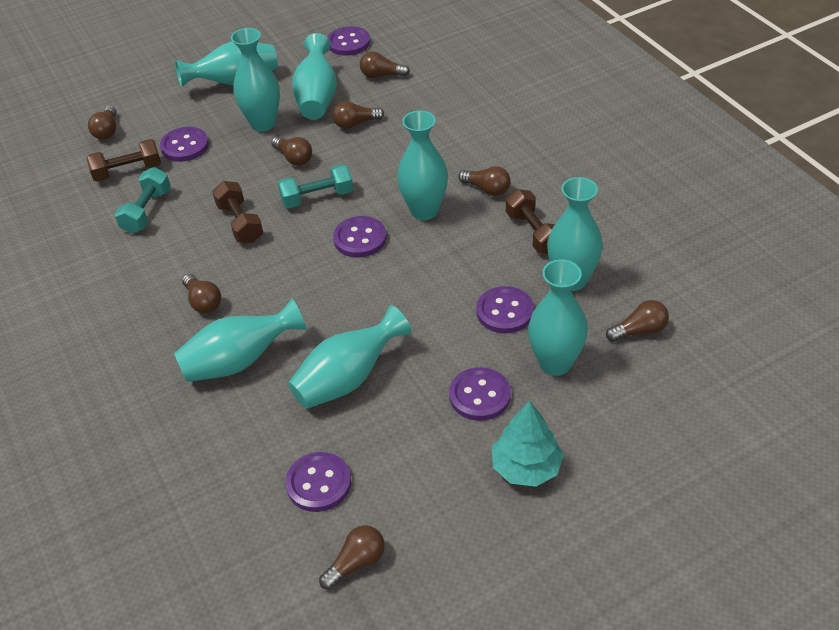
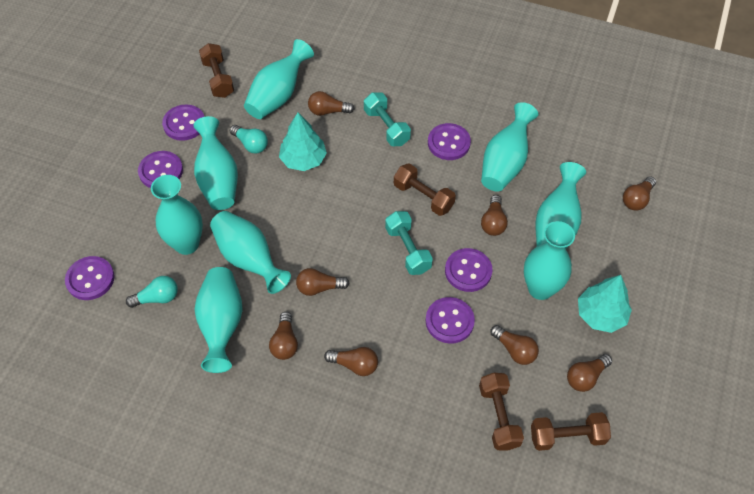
brown dumbbell: [86,139,161,182] [212,181,263,243] [506,189,555,254] = 3 -> [199,43,234,98] [394,163,456,216] [479,373,524,451] [531,412,611,451] = 4
turquoise light bulb: none = 0 -> [126,276,178,308] [230,125,268,154] = 2
turquoise tree: [492,400,564,487] = 1 -> [279,112,327,171] [578,275,632,333] = 2

